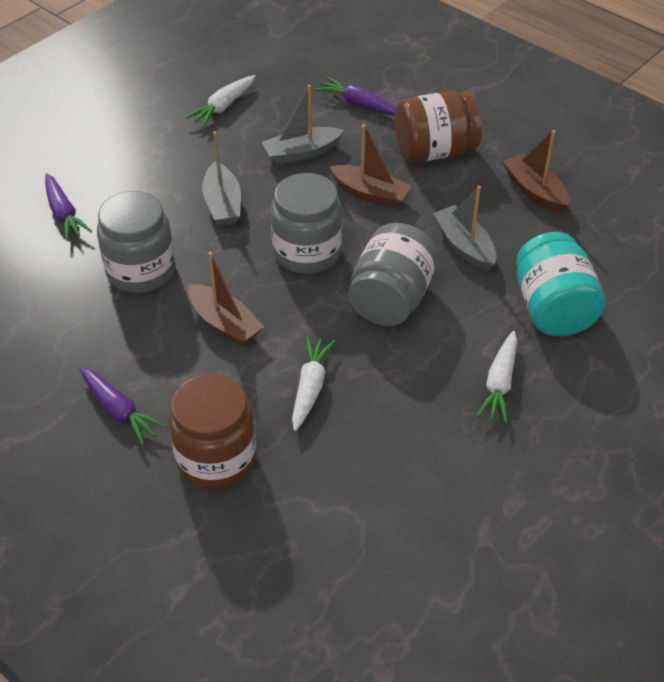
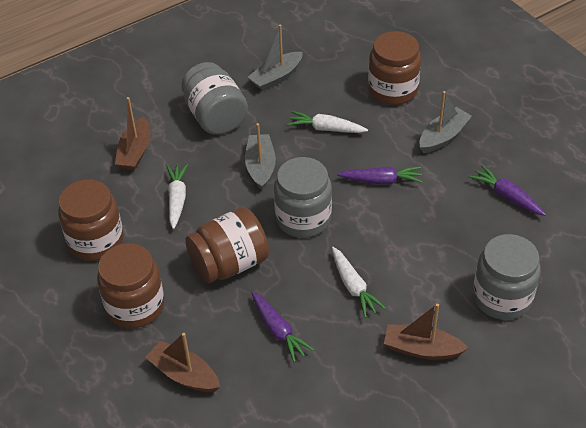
brown jar: [169,374,256,490] [395,91,482,163] = 2 -> [59,179,124,261] [97,243,165,328] [185,207,269,283] [368,31,421,105] = 4
turquoise jar: [516,232,606,336] = 1 -> none = 0

